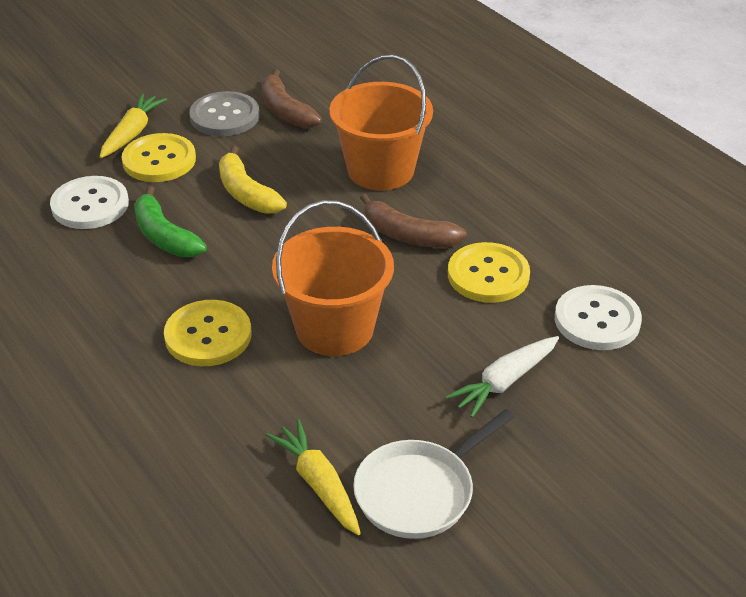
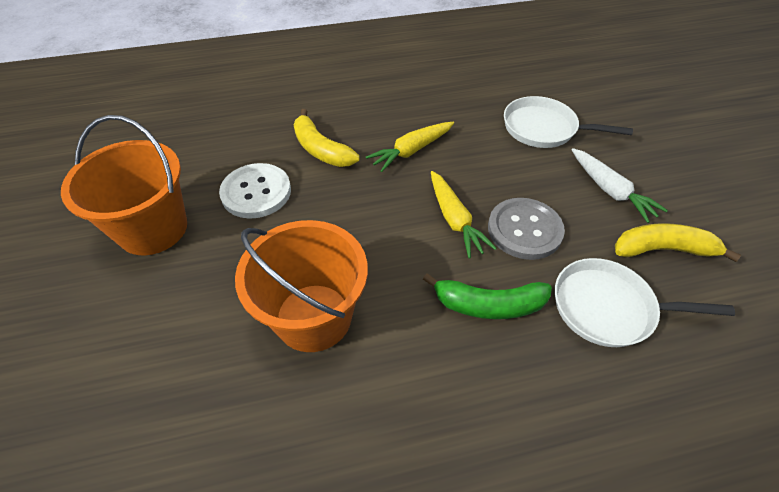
brown banana: [261,69,322,128] [360,194,467,248] = 2 -> none = 0
white button: [50,176,129,229] [555,285,642,350] = 2 -> [219,163,291,219] = 1
white pan: [353,409,514,539] = 1 -> [504,96,633,148] [555,258,735,347] = 2
yellow banana: [219,146,287,214] = 1 -> [294,109,360,167] [615,223,741,262] = 2
yellow button: [122,133,196,182] [164,300,252,366] [448,242,530,303] = 3 -> none = 0

